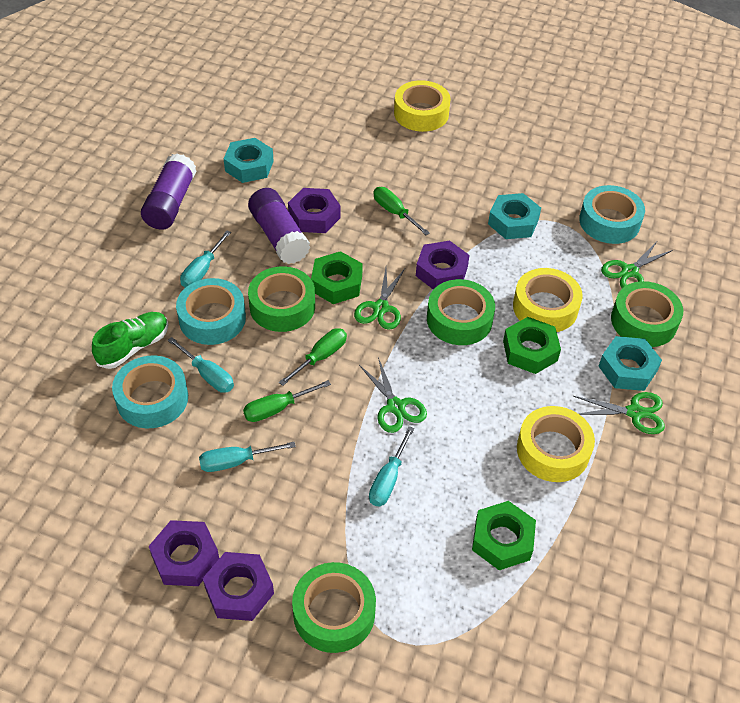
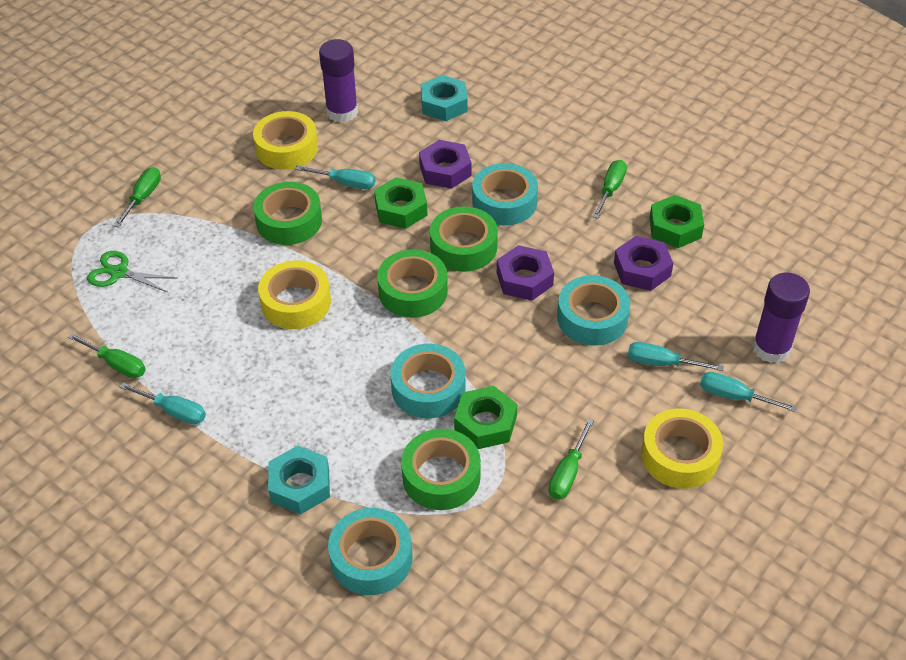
green scissors: [354,268,405,330] [359,357,427,433] [573,392,665,434] [601,240,673,288] = 4 -> [87,251,177,292] = 1
green screwdriver: [243,380,331,422] [279,328,347,386] [373,187,430,235] = 3 -> [68,333,146,378] [114,167,161,228] [548,418,594,500] [592,160,627,219] = 4
green shoe: [92,312,168,369] = 1 -> none = 0
purple nut: [149,520,219,586] [203,552,274,621] [288,188,341,233] [416,241,470,290] = 4 -> [419,140,472,189] [497,245,554,301] [614,236,673,291] = 3
turquoise nut: [224,138,274,183] [488,193,541,239] [598,336,662,391] = 3 -> [268,446,330,514] [421,75,468,121] = 2
turquoise tape: [112,356,188,428] [176,278,246,345] [579,185,645,244] = 3 -> [328,508,413,595] [391,344,465,419] [472,163,538,225] [557,275,630,346] = 4

